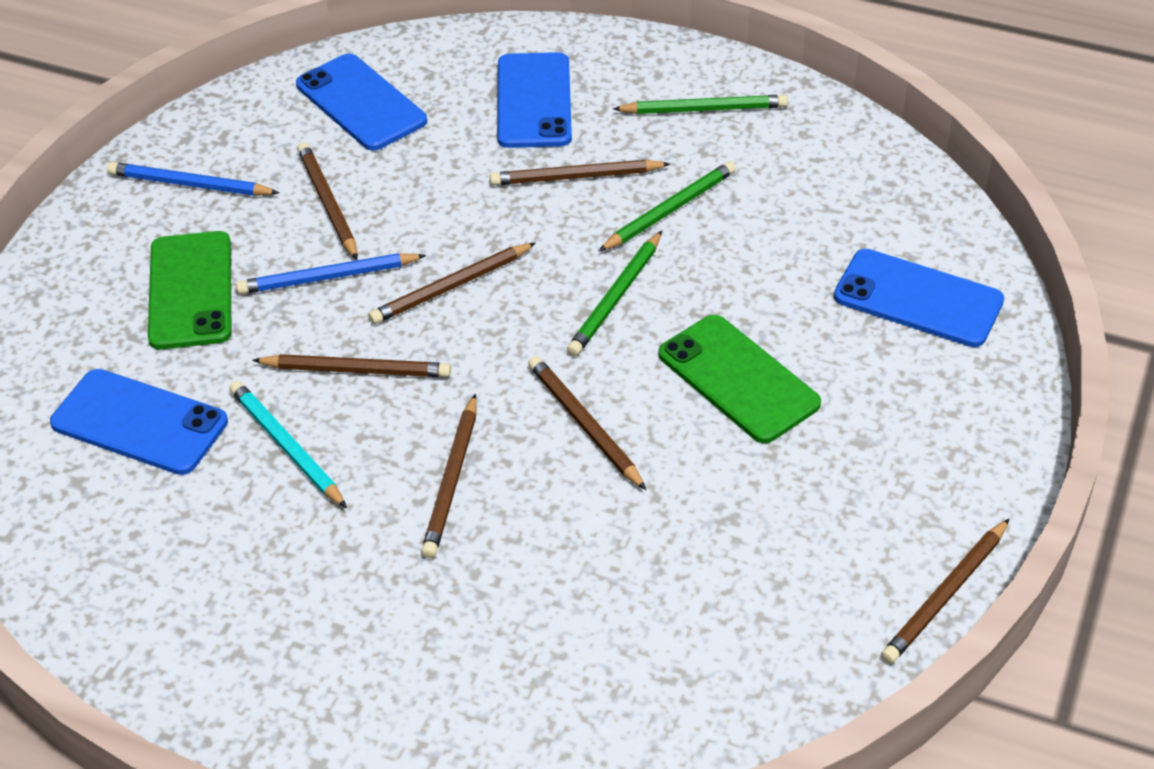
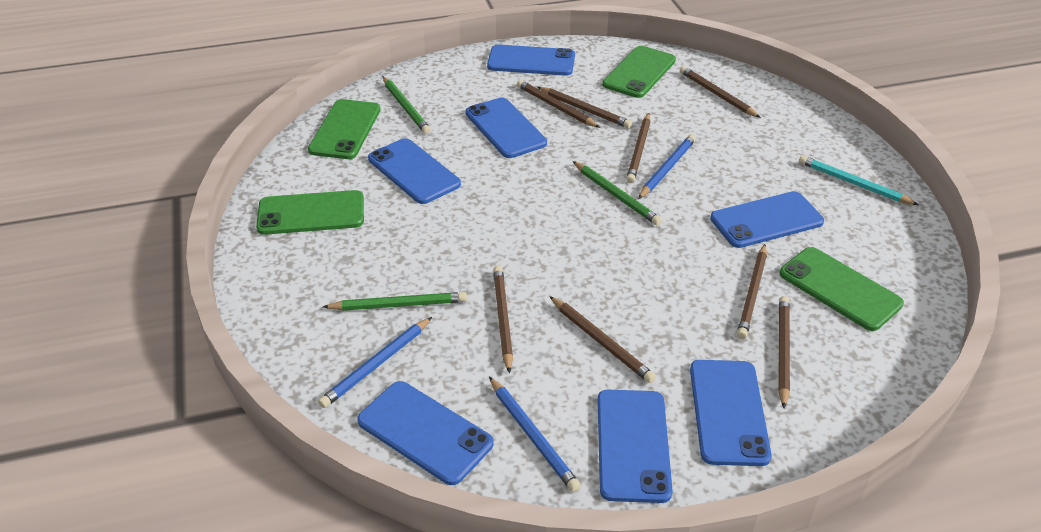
blue pencil: [107,162,279,196] [236,253,426,294] = 2 -> [318,317,432,408] [489,377,581,492] [638,134,696,199] = 3
blue phone: [50,369,228,475] [296,54,427,151] [497,52,572,148] [834,249,1004,347] = 4 -> [357,381,494,485] [368,138,461,204] [465,97,547,158] [487,45,575,76] [597,390,673,503] [690,360,772,466] [710,191,824,248] = 7
brown pencil: [252,354,451,377] [297,142,358,260] [368,243,536,324] [421,394,477,558] [490,160,670,185] [528,356,646,490] [881,518,1010,664] = 7 -> [493,266,513,374] [517,80,600,128] [538,87,632,128] [549,296,656,383] [626,113,650,183] [680,66,761,118] [737,244,767,339] [778,296,790,409] = 8
green phone: [148,231,231,349] [658,315,821,443] = 2 -> [256,190,364,235] [308,99,381,159] [602,46,676,98] [779,247,904,331] = 4

